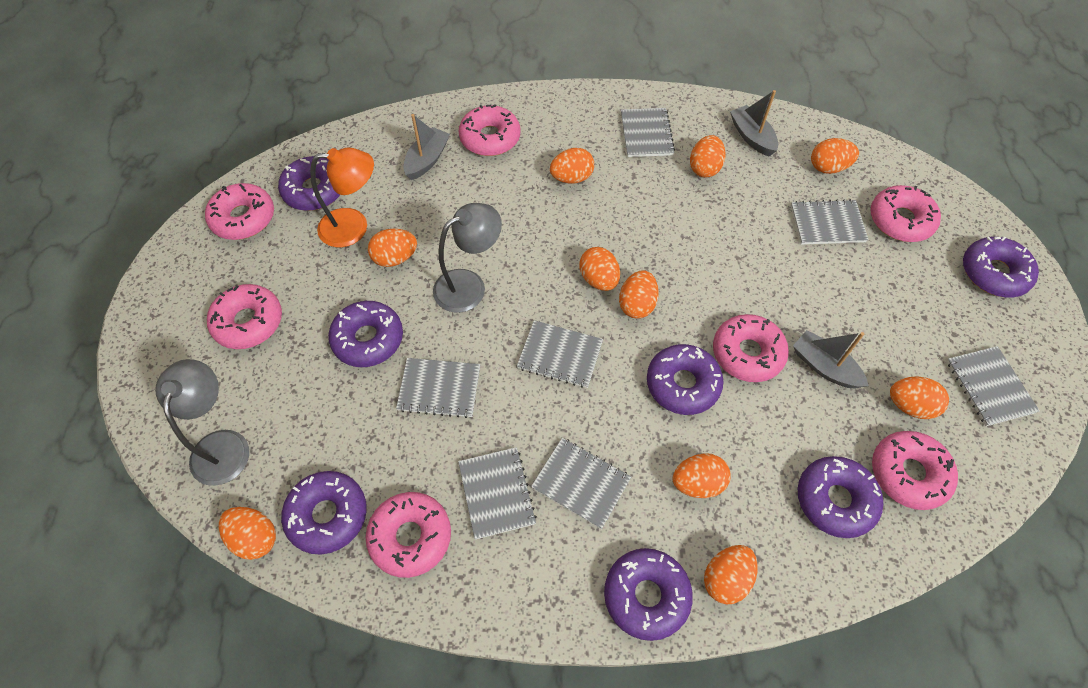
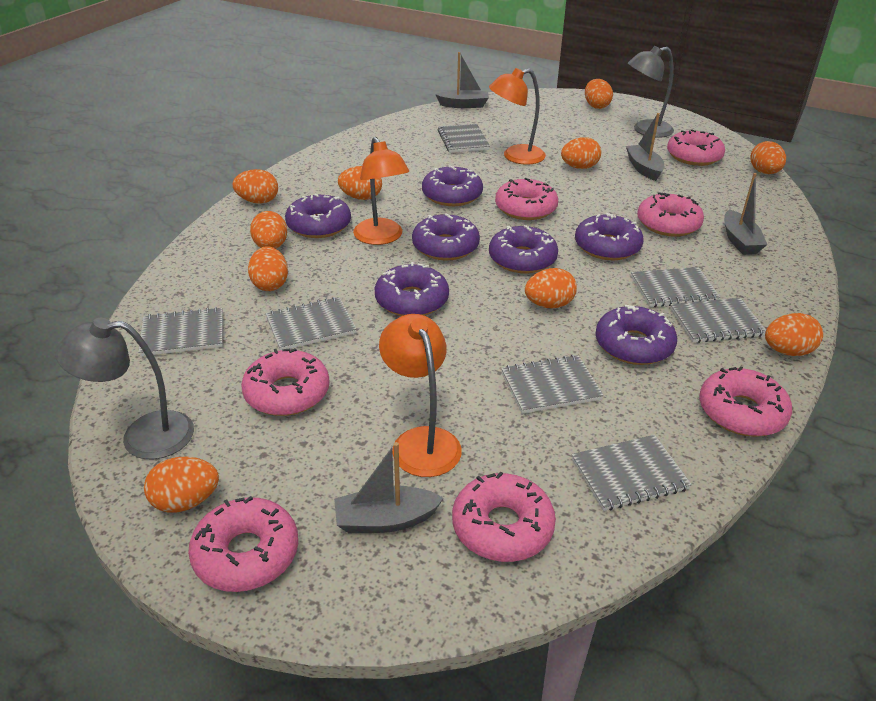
grey boat: [403,114,450,180] [730,90,778,156] [793,330,869,389] = 3 -> [334,442,444,533] [435,52,489,108] [626,113,664,181] [724,173,767,255] = 4
orange lamp: [310,147,374,247] = 1 -> [353,137,409,245] [379,314,462,477] [489,68,546,165] = 3

